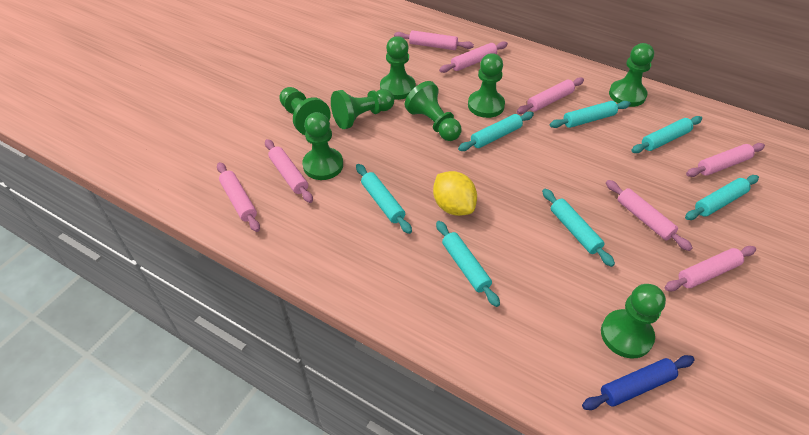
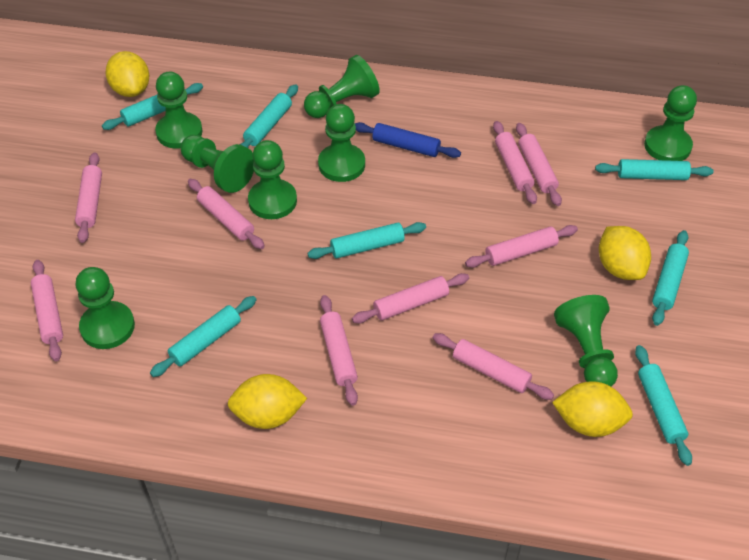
pink rolling pin: [217,162,260,232] [265,139,313,203] [394,30,474,50] [439,41,508,73] [517,77,584,114] [606,180,693,251] [665,246,756,291] [686,143,765,177] = 8 -> [31,260,63,361] [75,152,102,243] [188,179,265,249] [320,295,358,406] [352,273,469,324] [433,333,554,400] [465,225,578,268] [493,121,537,204] [516,123,562,206] = 9
yellow lemon: [433,171,477,216] = 1 -> [106,51,149,97] [228,374,307,429] [552,381,633,437] [599,226,651,280] = 4

